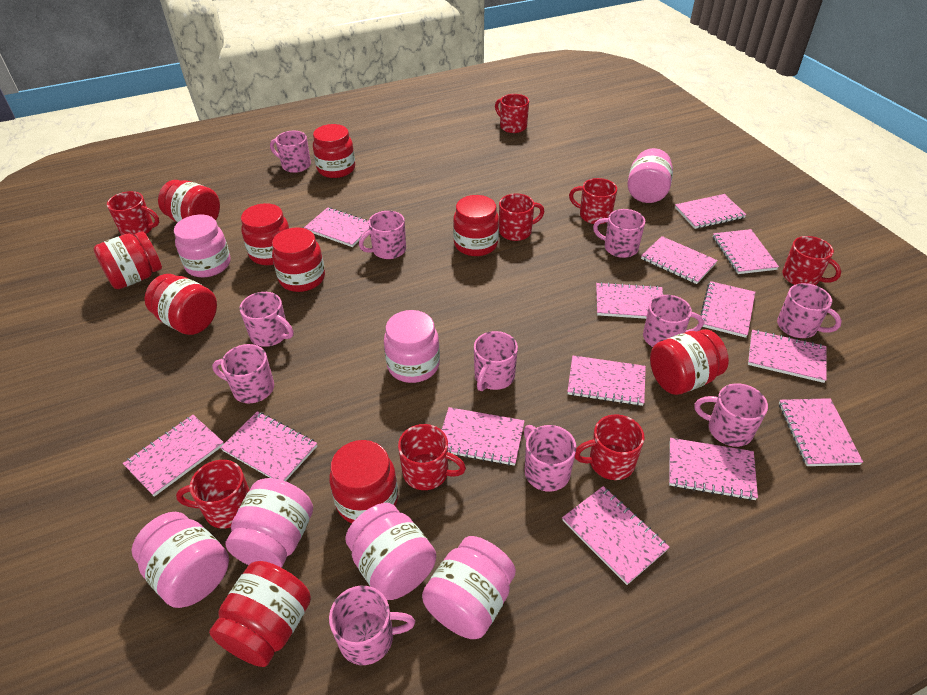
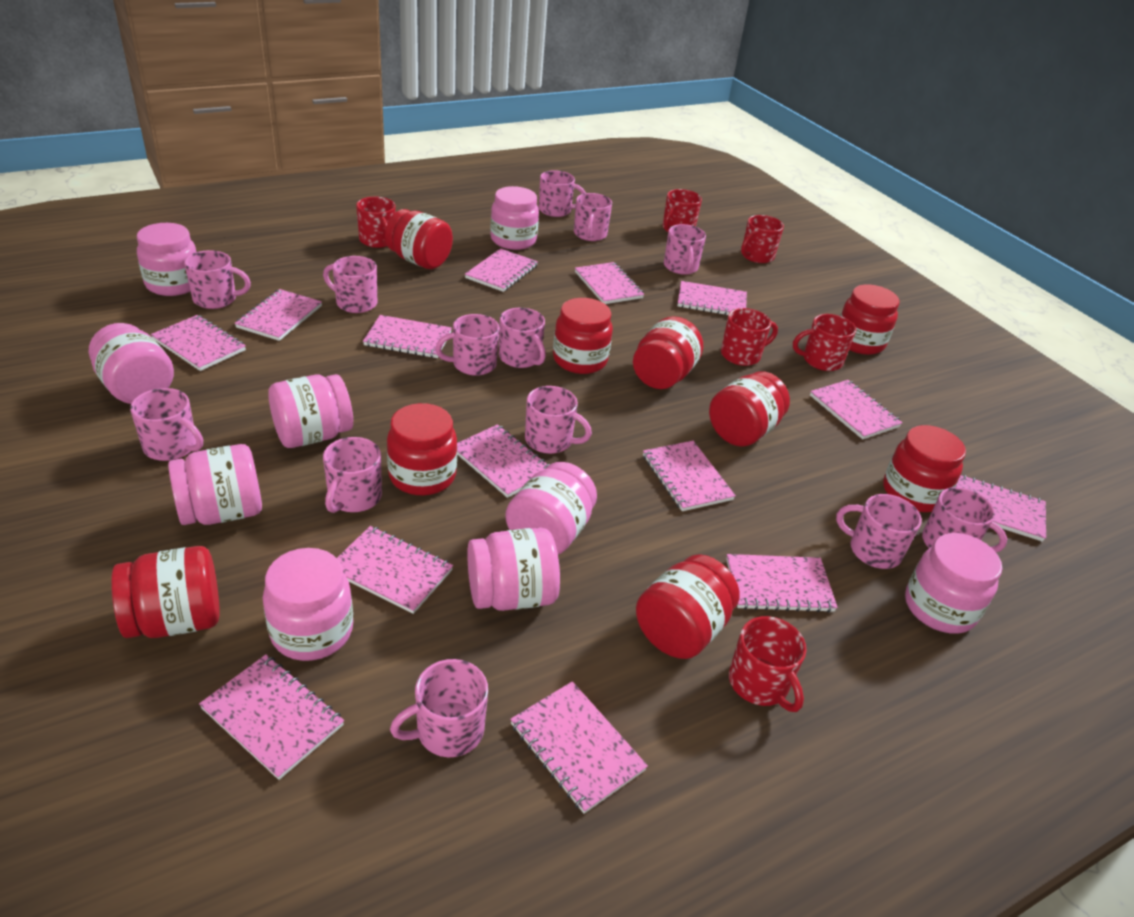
pink jar: [132,512,229,608] [174,215,231,278] [225,478,313,568] [345,503,436,600] [384,310,440,383] [422,536,516,639] [627,148,673,203] = 7 -> [89,323,174,404] [137,223,196,296] [168,444,262,525] [263,548,353,661] [268,374,353,448] [467,527,560,611] [490,186,539,250] [505,462,597,555] [905,533,1002,634] = 9
pink mug: [212,344,274,403] [240,292,293,347] [270,131,311,173] [329,586,415,665] [359,211,406,259] [474,331,518,391] [524,425,576,492] [593,209,645,258] [643,295,704,347] [694,383,768,447] [777,283,842,338] = 11 -> [130,388,203,461] [184,250,251,309] [323,256,377,313] [323,437,382,513] [390,659,488,757] [435,314,500,376] [499,308,546,368] [525,386,592,454] [539,170,586,217] [574,193,612,241] [664,224,706,275] [836,494,922,569] [922,487,1007,552] = 13
red jar: [93,231,162,289] [144,274,217,335] [158,180,220,223] [209,561,311,667] [241,203,289,265] [272,227,325,292] [313,124,355,178] [329,440,398,523] [453,195,499,256] [650,329,729,395] = 10 -> [111,546,220,638] [385,209,453,269] [387,403,457,496] [553,298,613,374] [633,316,703,389] [636,554,740,659] [709,372,790,447] [840,284,900,355] [883,425,966,512] = 9
red mug: [107,191,159,235] [176,460,249,529] [398,424,466,490] [495,94,529,133] [499,193,545,241] [569,178,617,224] [575,414,644,480] [782,236,841,285] = 8 -> [356,197,396,248] [663,189,702,232] [721,308,778,366] [729,616,807,712] [741,215,784,263] [793,314,856,371] = 6

